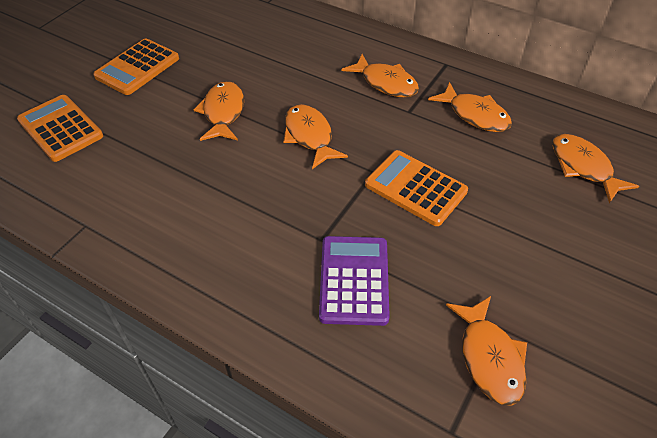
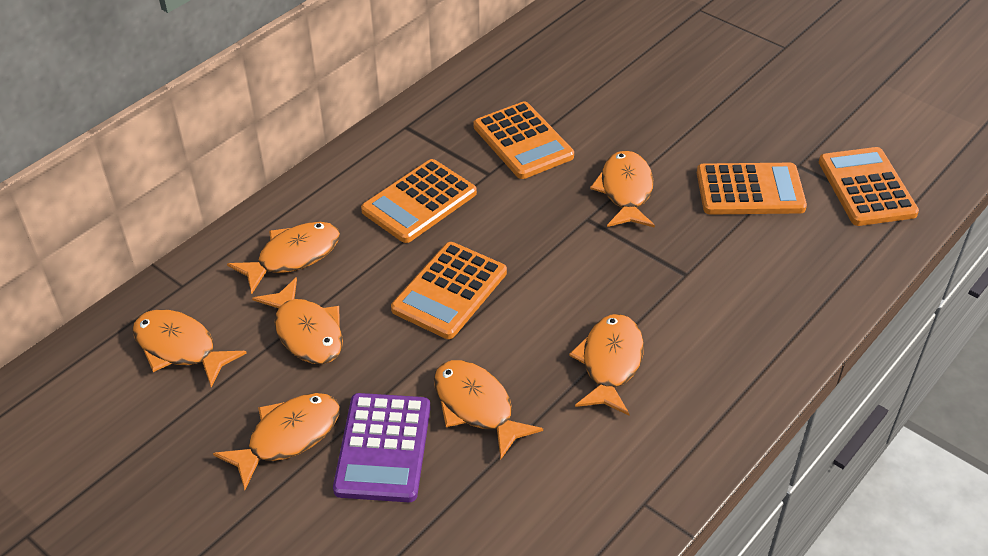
orange calculator: [17,95,103,162] [93,38,179,95] [365,150,468,226] = 3 -> [361,159,477,243] [391,242,507,339] [474,102,574,179] [697,163,807,215] [819,147,919,226] = 5
orange fish: [194,81,244,141] [283,104,348,169] [341,54,419,97] [428,82,512,132] [446,296,527,406] [552,134,639,203] = 6 -> [133,309,246,388] [213,393,340,490] [227,222,340,294] [252,277,343,364] [434,360,543,459] [569,314,644,416] [590,150,655,228] = 7

